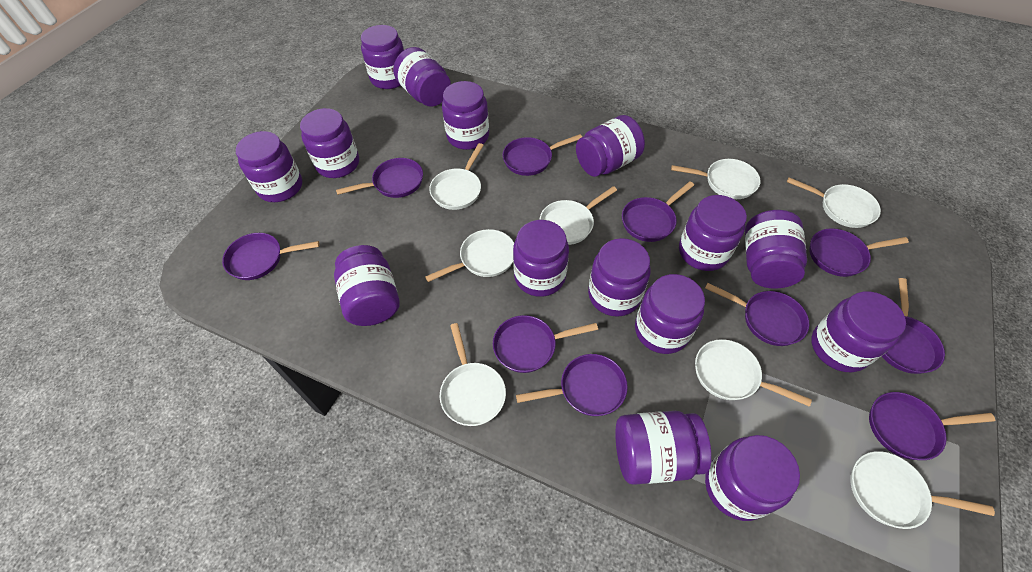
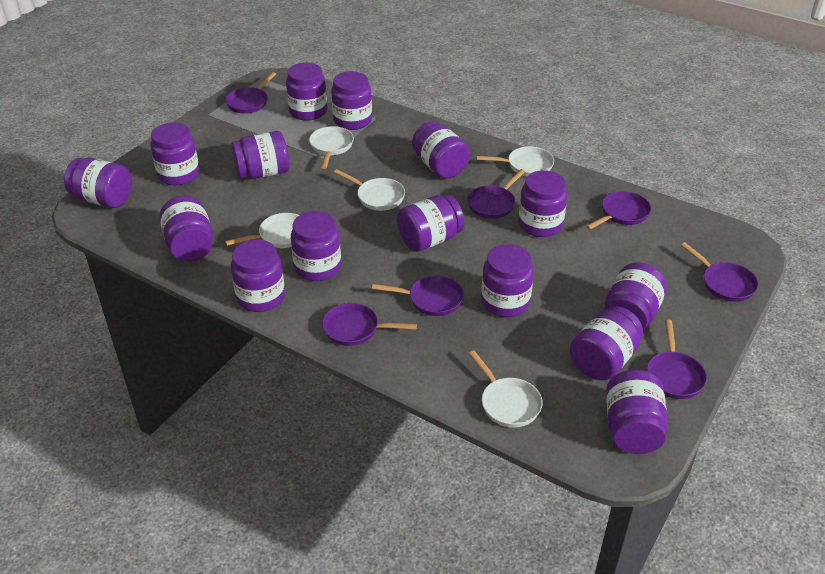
purple pan: [222,233,319,280] [336,158,423,198] [493,315,598,373] [502,134,582,176] [516,354,628,416] [622,181,694,242] [705,283,809,346] [809,228,909,277] [869,392,995,460] [882,278,945,374] = 10 -> [225,72,276,114] [322,303,417,346] [372,276,464,316] [467,169,525,219] [586,191,651,230] [647,320,707,399] [681,242,759,302] = 7
white pan: [425,229,514,282] [429,143,484,210] [440,323,506,426] [539,186,617,245] [671,159,760,199] [695,339,812,407] [787,177,881,228] [850,451,995,529] = 8 -> [225,213,299,248] [309,126,354,169] [334,169,405,211] [469,351,543,428] [476,146,554,176] = 5

